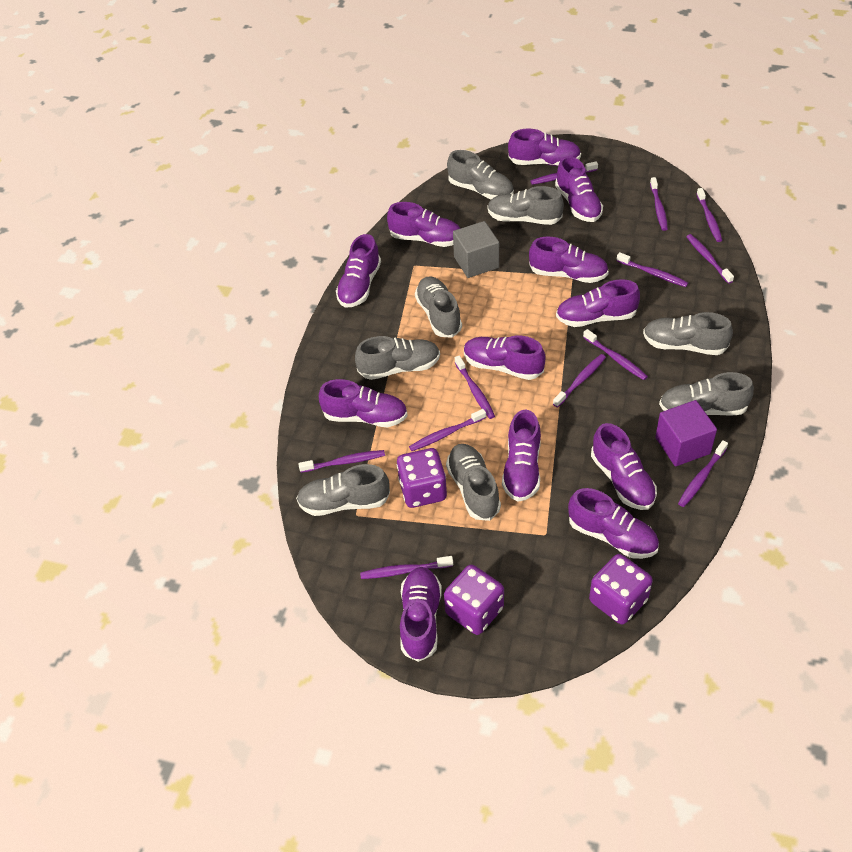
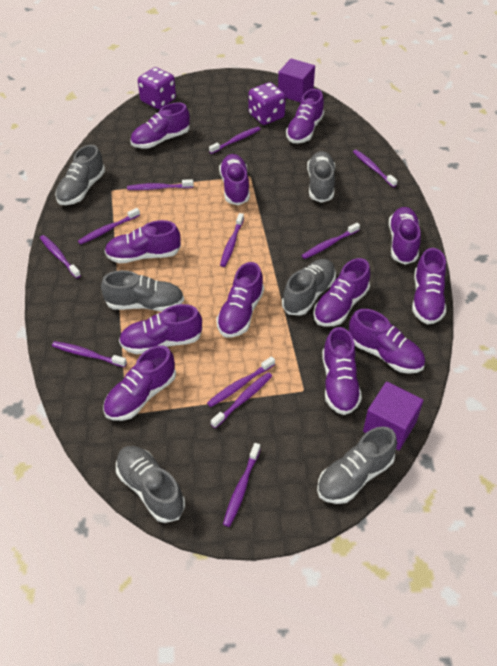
grey cube: [453,221,499,278] = 1 -> none = 0
grey shoe: [296,464,390,516] [355,336,440,380] [415,276,462,338] [446,444,501,521] [447,150,514,199] [488,186,564,225] [643,312,733,355] [659,372,754,416] = 8 -> [55,145,105,205] [101,270,184,311] [116,446,185,523] [282,259,336,316] [307,151,335,203] [317,426,397,504] = 6
purple cube: [655,400,717,466] = 1 -> [278,58,315,102] [363,382,423,450] = 2
purple dice: [397,448,447,508] [444,565,504,635] [589,554,653,624] = 3 -> [138,67,176,109] [248,82,286,125] = 2
purple toothbrush: [298,450,385,473] [360,556,453,579] [409,409,486,451] [455,355,495,419] [531,161,598,185] [553,354,606,408] [583,329,648,380] [616,252,688,287] [650,177,668,231] [678,440,728,507] [686,234,734,284] [697,188,722,242] = 12 -> [40,235,81,278] [52,341,127,367] [78,208,140,245] [127,179,194,190] [207,356,275,407] [209,127,261,154] [211,372,272,428] [220,213,244,267] [223,443,260,527] [301,223,360,259] [353,150,397,187] = 11

